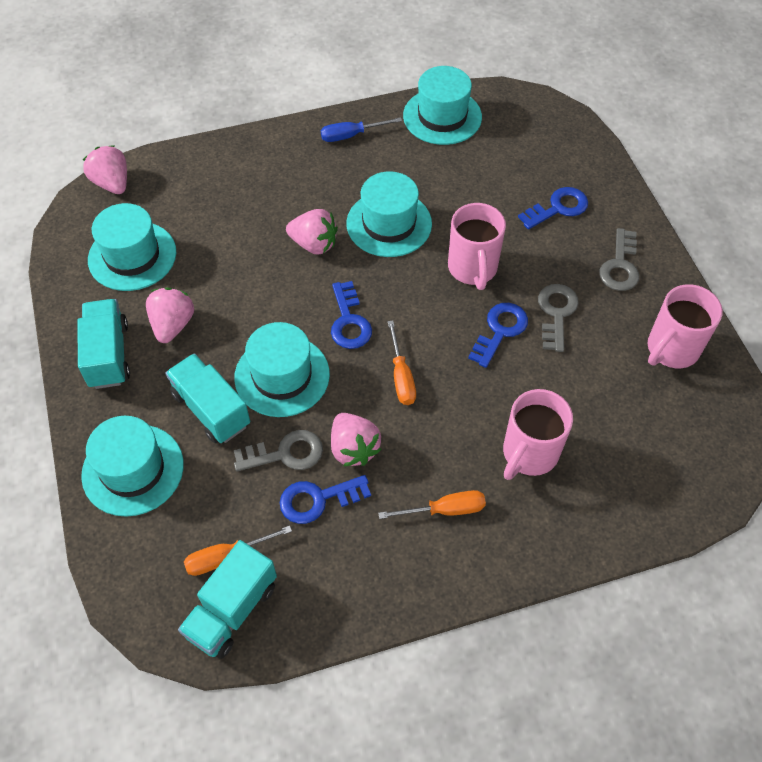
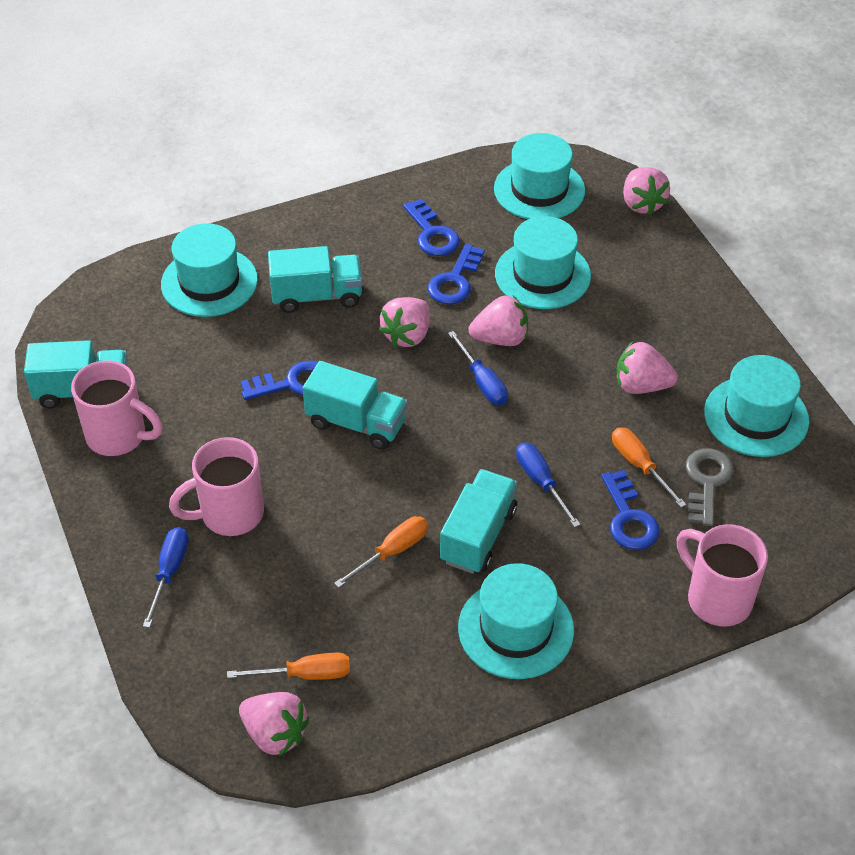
blue screwdriver: [321,117,402,142] = 1 -> [143,527,189,628] [448,331,508,405] [516,443,581,528] = 3
grey key: [234,430,323,471] [538,284,579,352] [599,228,639,291] = 3 -> [686,448,734,526] = 1
pink strawberry: [83,145,127,194] [146,288,194,343] [286,209,338,255] [331,413,382,467] = 4 -> [239,692,309,756] [379,297,430,347] [469,296,528,346] [616,341,678,394] [623,167,670,215] = 5
turquoise truck: [77,299,130,389] [165,353,250,443] [178,540,277,659] = 3 -> [24,340,129,409] [268,246,362,313] [303,361,408,449] [440,469,517,574] = 4

